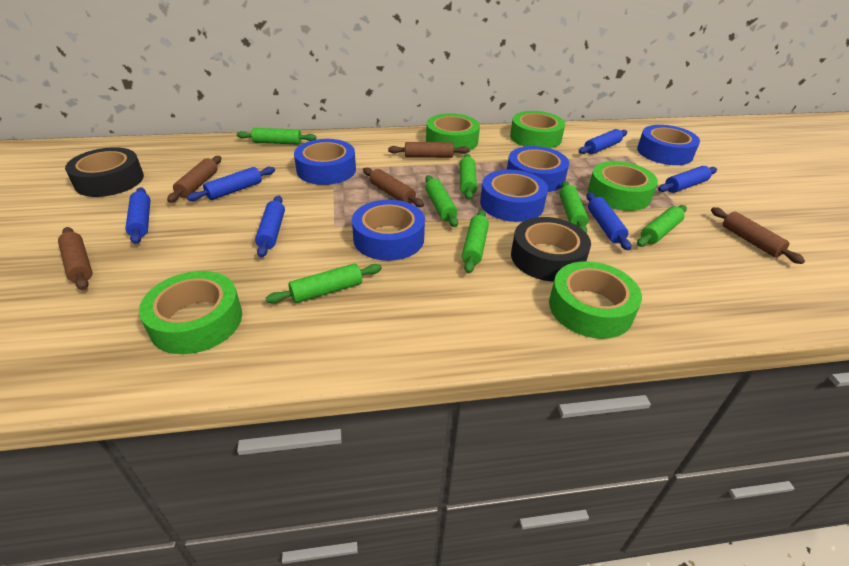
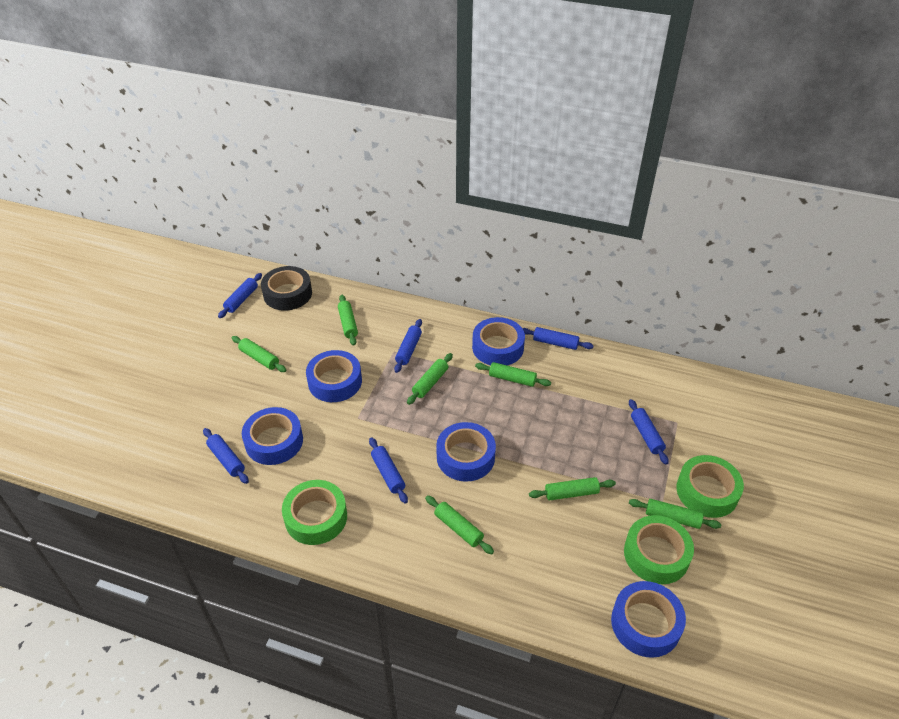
black tape: [65,147,144,197] [511,217,591,282] = 2 -> [261,266,312,311] = 1
brown rolling pin: [58,227,92,290] [167,156,221,203] [363,167,424,207] [388,142,470,158] [711,207,805,264] = 5 -> none = 0
green tape: [139,271,242,354] [426,113,480,153] [510,111,565,148] [549,261,642,339] [588,161,658,211] = 5 -> [282,480,347,545] [624,515,694,584] [676,455,744,518] = 3

